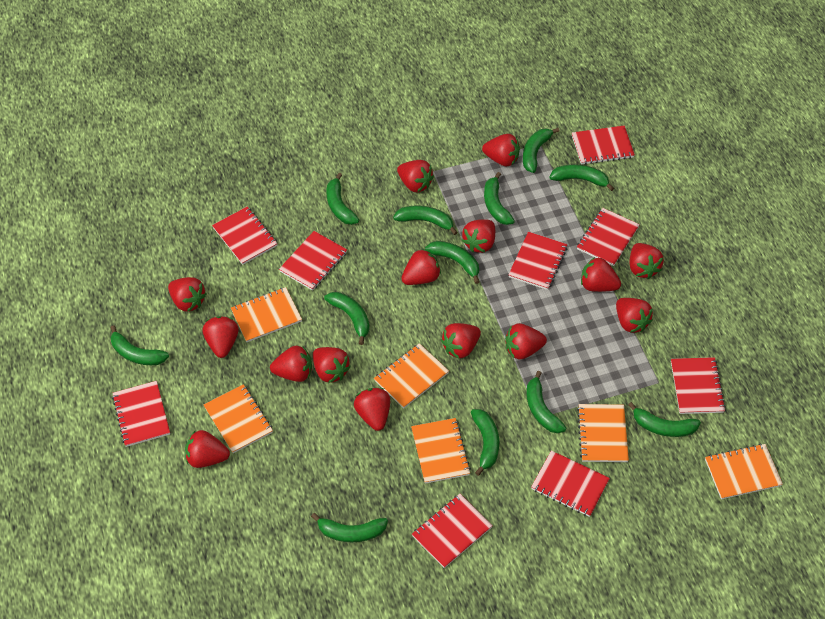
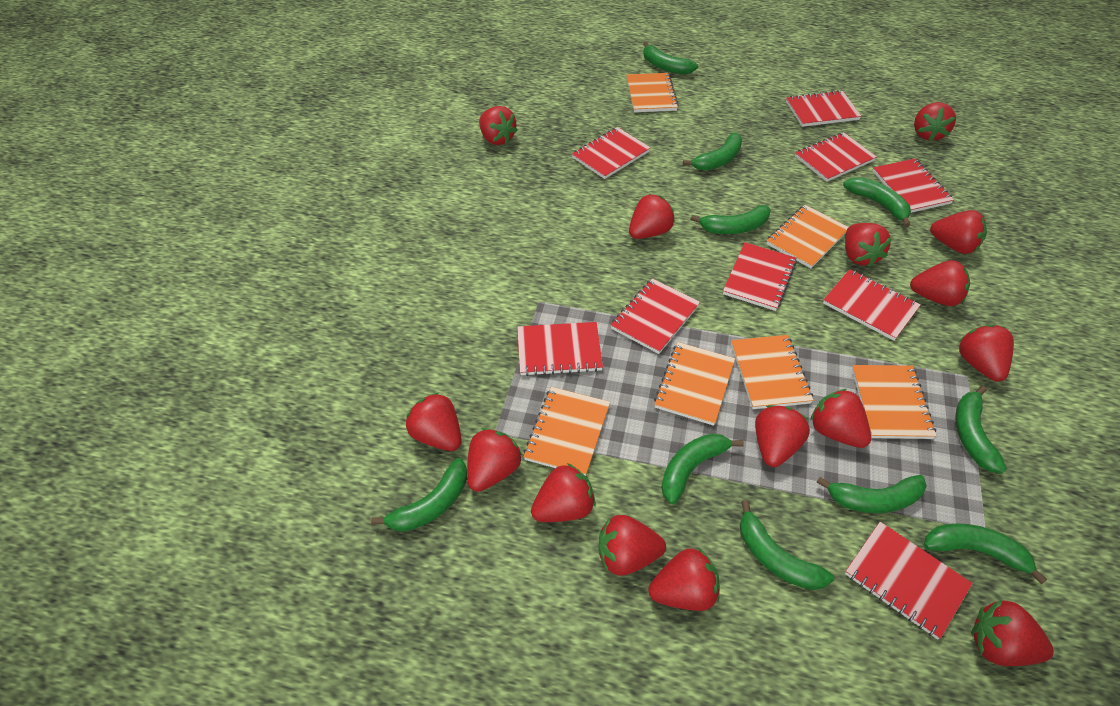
green banana: [110,325,169,365] [311,513,388,542] [324,292,370,345] [327,173,359,225] [393,206,458,235] [425,241,479,284] [471,409,499,476] [484,172,515,225] [523,128,560,173] [526,371,566,433] [549,164,614,191] [628,402,701,437] = 12 -> [371,458,467,532] [643,42,698,74] [661,433,744,504] [683,132,742,170] [690,205,771,234] [740,500,834,590] [816,475,927,513] [843,177,911,227] [924,523,1048,585] [955,386,1007,474] = 10

